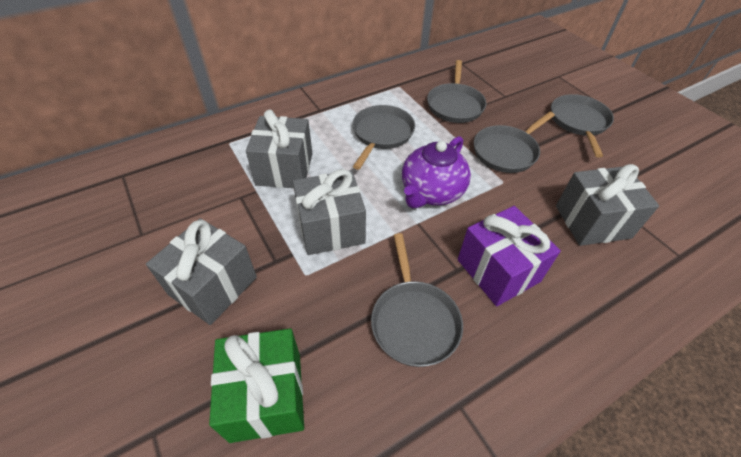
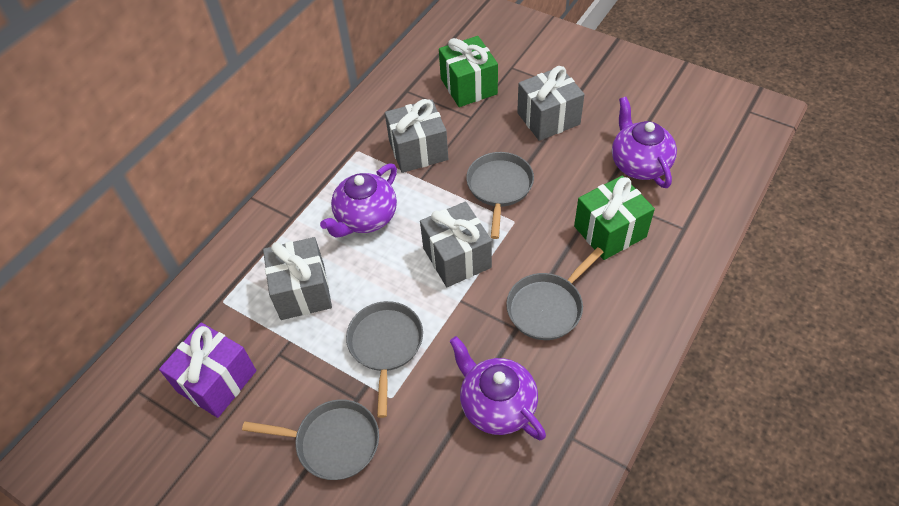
green gift: [209,329,304,443] = 1 -> [439,36,498,107] [574,175,655,260] = 2
grey pan: [352,105,415,170] [371,233,463,367] [427,60,487,123] [474,112,555,173] [551,94,614,158] = 5 -> [242,399,379,480] [346,301,423,418] [466,152,534,239] [506,247,604,340] = 4
purple teapot: [402,136,471,208] = 1 -> [320,164,397,238] [450,336,546,440] [612,97,677,188] = 3

